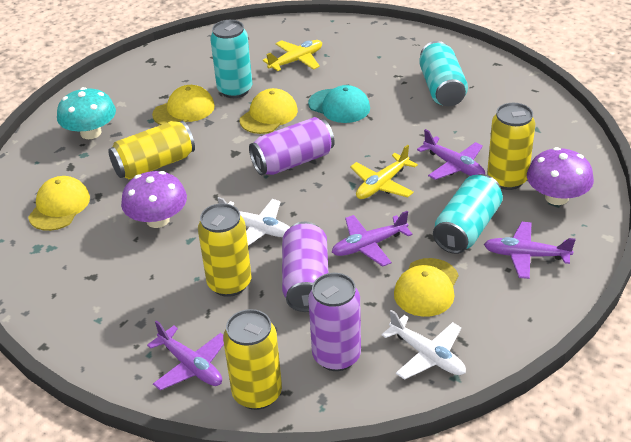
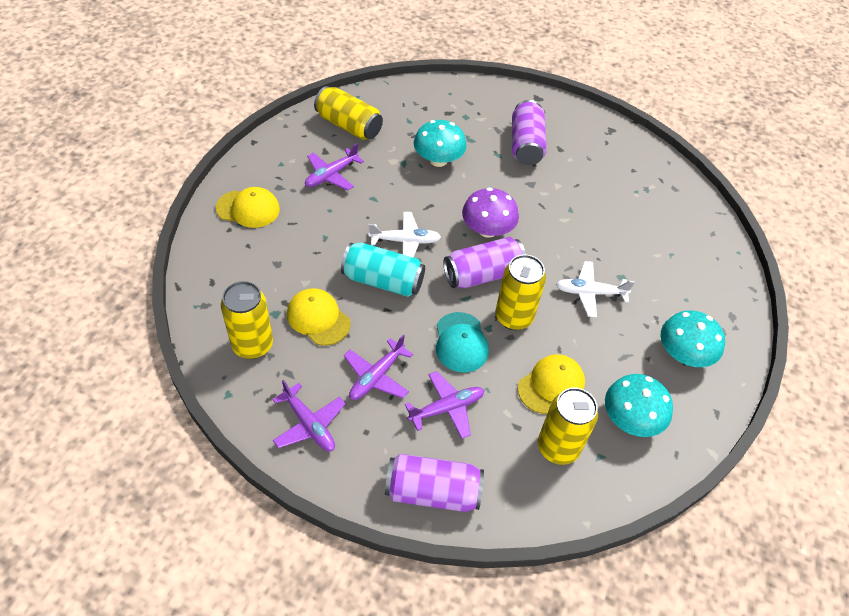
purple mushroom: [121,171,187,228] [527,147,594,205] = 2 -> [462,188,519,238] = 1
turquoise can: [210,20,252,98] [419,41,468,106] [433,174,503,254] = 3 -> [341,242,425,297] = 1
turquoise mushroom: [57,87,116,139] = 1 -> [414,120,467,167] [605,374,673,437] [661,310,725,367] = 3
yellow cap: [28,176,90,231] [152,85,215,125] [240,88,298,134] [394,258,458,317] = 4 -> [216,187,280,228] [287,288,351,346] [518,354,585,414] = 3
yellow plane: [263,40,322,71] [350,145,418,199] = 2 -> none = 0

